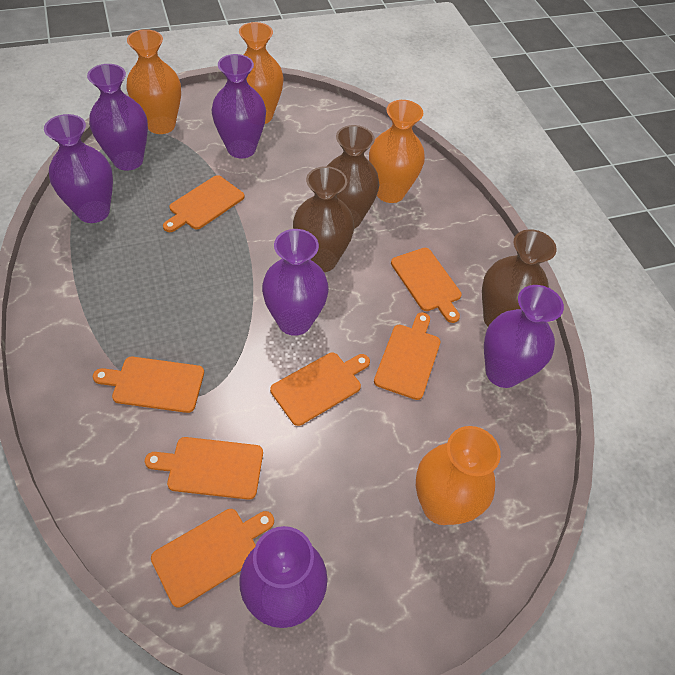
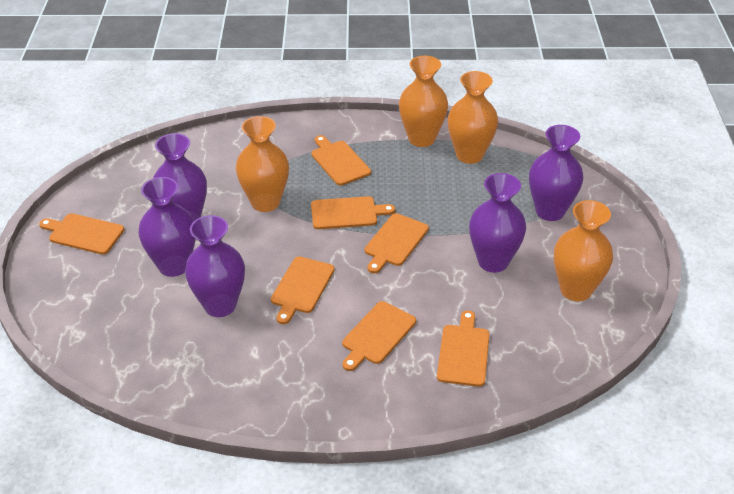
brown vase: [293,166,354,272] [327,125,379,229] [482,229,557,326] = 3 -> none = 0
purple vase: [44,114,113,223] [87,64,148,171] [212,54,266,159] [239,526,328,628] [262,229,329,336] [484,285,564,388] = 6 -> [138,177,196,277] [153,133,207,221] [185,215,245,317] [469,173,526,273] [529,125,583,221] = 5

